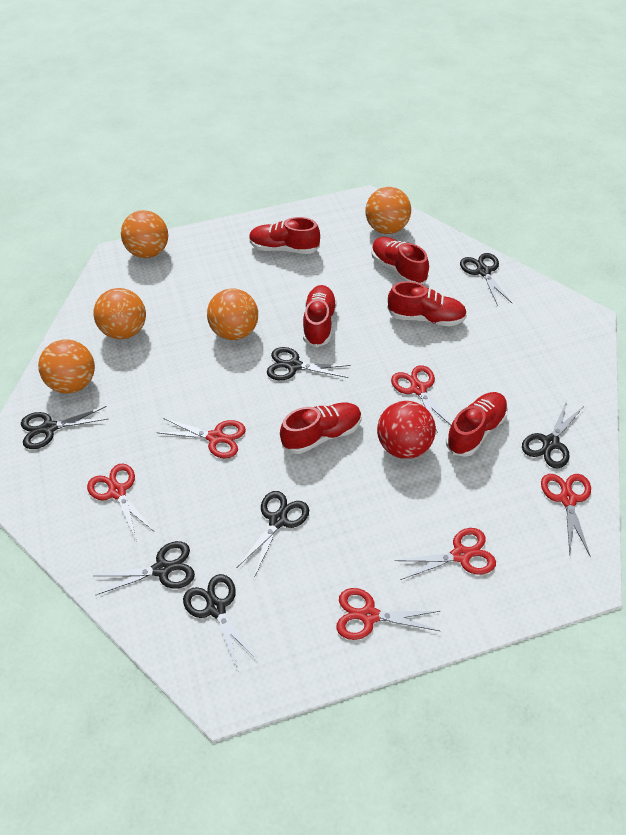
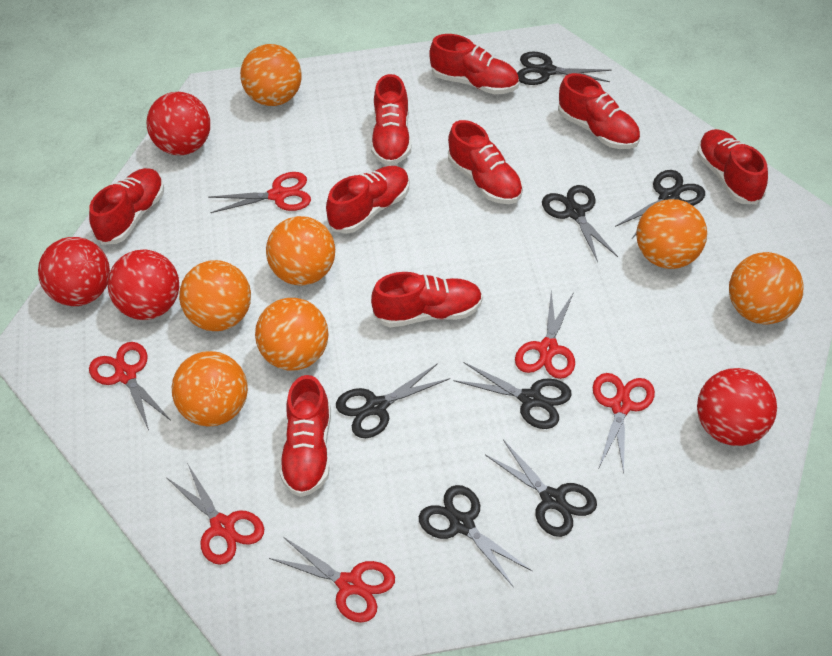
orange ball: [38,339,95,394] [93,288,146,339] [121,210,168,258] [207,288,258,340] [365,187,411,234] = 5 -> [172,351,248,427] [179,260,251,331] [240,44,302,106] [255,298,328,370] [266,216,335,286] [636,199,707,269] [729,252,804,324] = 7
red ball: [377,401,436,459] = 1 -> [38,237,110,306] [108,250,179,320] [146,92,210,155] [697,368,777,446] = 4
red shoe: [249,217,320,254] [280,403,362,454] [303,285,337,347] [371,237,429,285] [387,281,467,327] [446,392,508,457] = 6 -> [89,168,164,245] [279,375,331,497] [326,166,410,234] [371,74,411,166] [371,272,483,327] [429,34,519,94] [448,120,523,204] [558,73,640,149] [697,129,768,205] = 9

